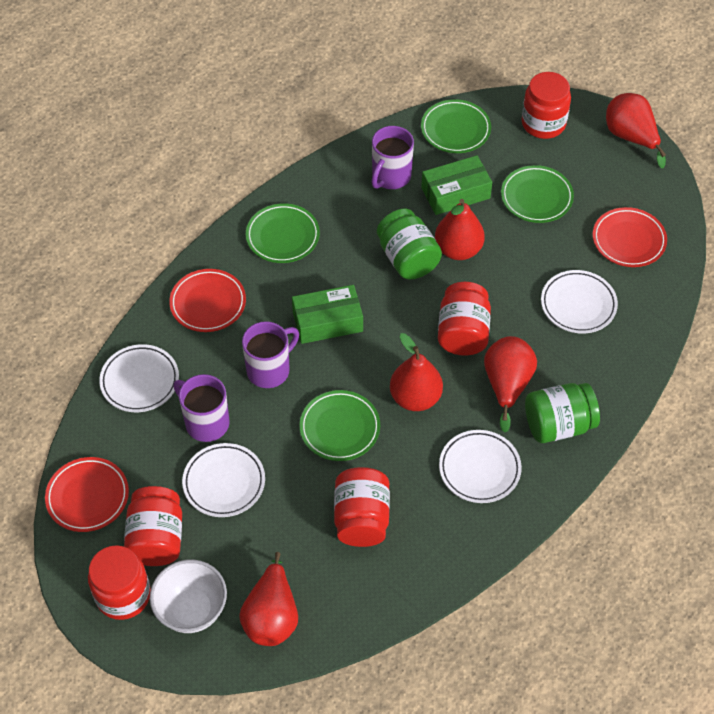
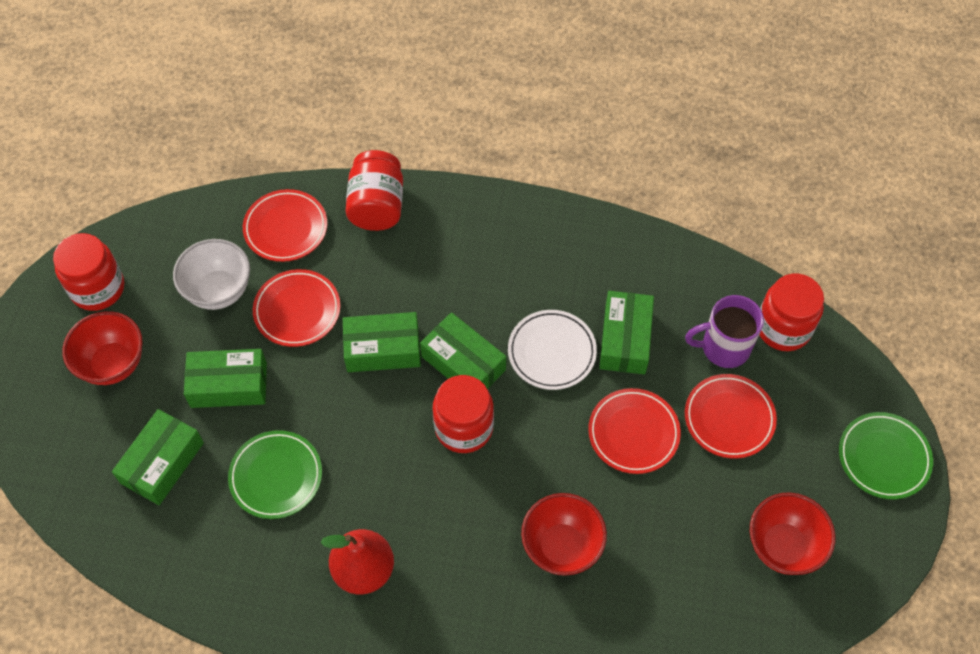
green box: [292,285,363,344] [421,155,492,215] = 2 -> [112,409,204,505] [184,349,267,408] [343,312,421,372] [420,312,506,389] [599,291,654,374] = 5
green jar: [377,209,442,279] [525,383,600,443] = 2 -> none = 0
green plate: [246,203,320,263] [300,390,380,461] [421,99,491,153] [501,165,574,223] = 4 -> [228,430,322,519] [839,412,933,499] = 2
purple mug: [173,374,229,442] [242,321,299,388] [372,126,414,189] = 3 -> [685,295,764,368] = 1
red bowl: none = 0 -> [62,311,143,385] [521,493,607,576] [750,492,836,575] = 3
red jar: [88,545,151,620] [124,486,182,566] [334,467,390,547] [438,282,491,356] [521,72,571,139] = 5 -> [53,233,124,311] [345,150,403,231] [433,375,494,453] [759,274,824,351] = 4
red pear: [239,552,298,646] [390,333,443,411] [435,199,485,260] [484,336,537,432] [606,93,666,168] = 5 -> [321,529,394,594] = 1
red plate: [45,457,129,532] [169,269,246,332] [593,207,667,267] = 3 -> [243,189,327,262] [253,269,341,347] [588,388,681,474] [685,374,777,459] = 4
white plate: [99,344,179,412] [182,443,265,517] [439,430,522,503] [541,270,618,333] = 4 -> [508,310,597,390] = 1

